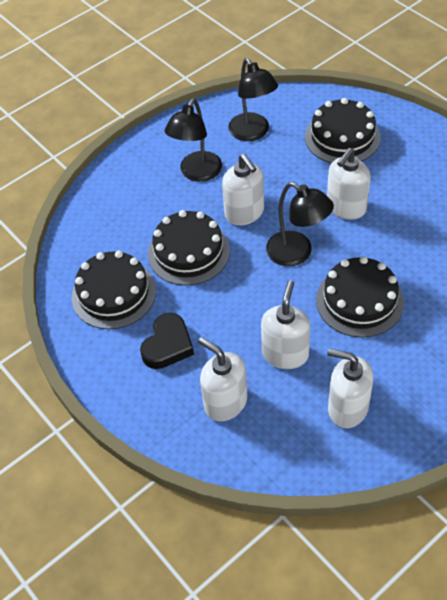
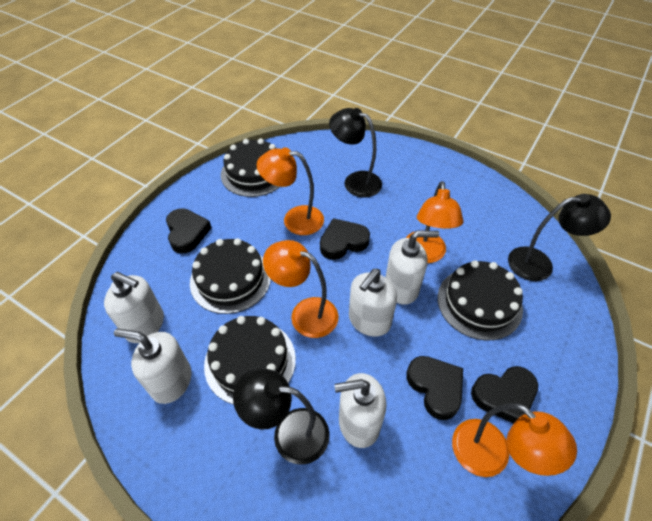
black heart: [140,313,194,369] = 1 -> [166,208,211,254] [320,218,370,260] [406,356,463,420] [471,366,538,423] = 4
orange lamp: none = 0 -> [257,147,324,235] [263,240,338,338] [406,181,464,263] [452,403,577,477] = 4

